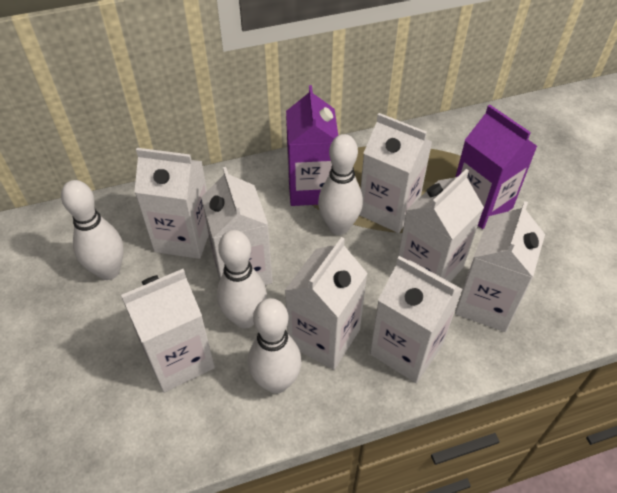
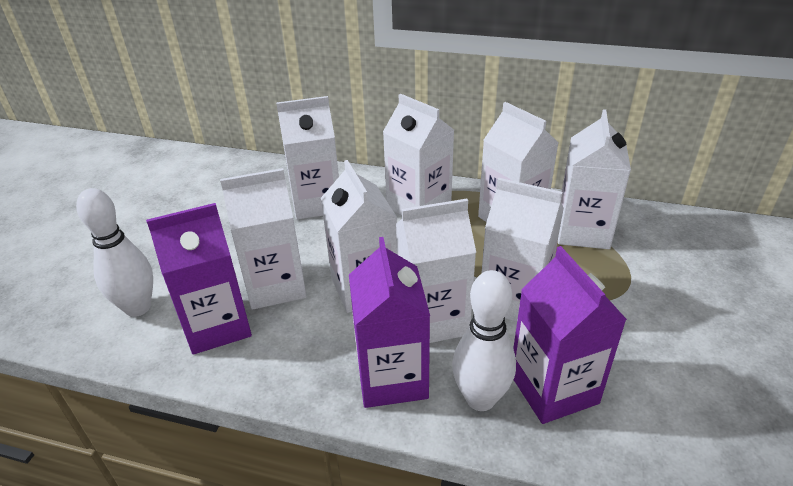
purple carton: [286,85,338,206] [456,105,537,229] = 2 -> [146,203,252,354] [349,237,430,408] [513,246,627,424] = 3
white bowling pin: [61,180,124,280] [217,230,267,328] [248,298,302,394] [318,134,363,235] = 4 -> [76,188,153,317] [452,270,516,411] = 2

